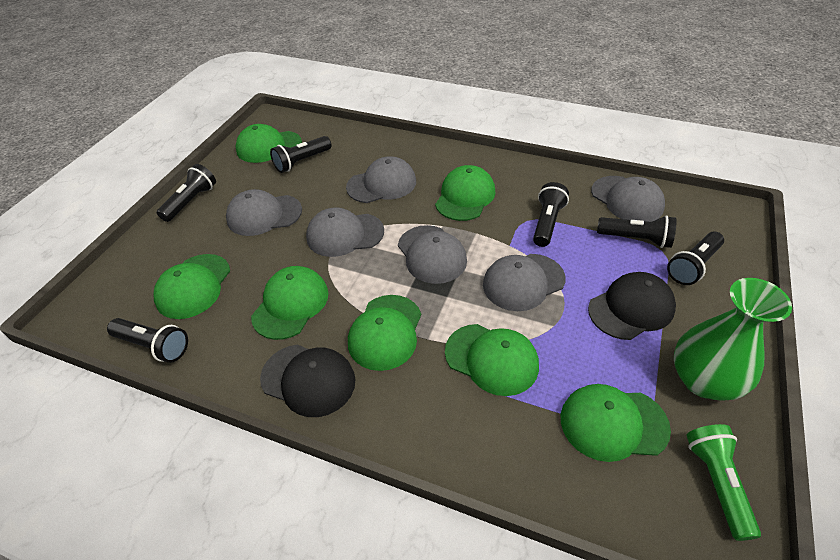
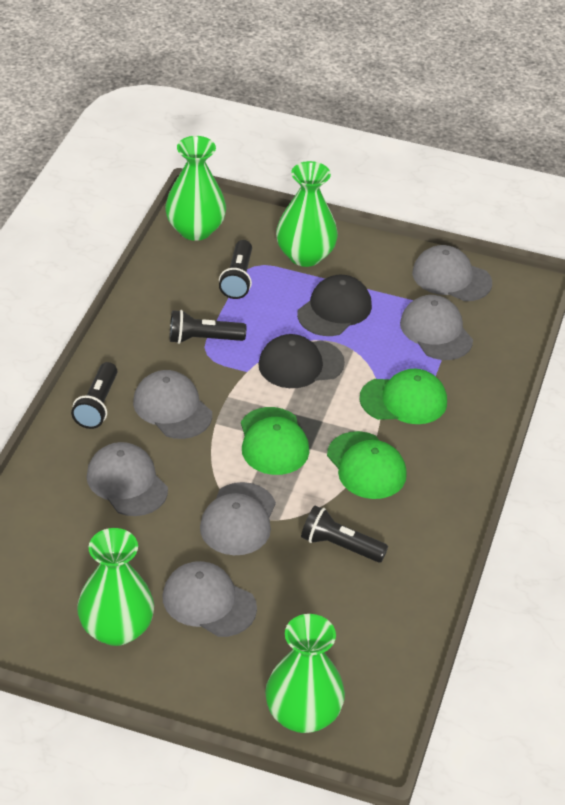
black flashlight: [107,318,188,363] [157,164,216,222] [270,136,332,173] [533,182,569,247] [597,215,677,248] [667,232,724,285] = 6 -> [71,362,118,429] [170,310,246,344] [219,240,252,299] [301,506,388,563] = 4
green cap: [153,254,230,319] [236,124,302,163] [251,266,329,340] [348,295,421,371] [435,165,496,221] [445,324,539,396] [561,384,671,462] = 7 -> [241,407,309,475] [327,431,407,499] [359,369,447,424] = 3
green flashlight: [687,424,761,541] = 1 -> none = 0
green vase: [674,278,792,401] = 1 -> [77,528,154,646] [165,136,226,241] [265,614,345,733] [276,161,338,267] = 4

